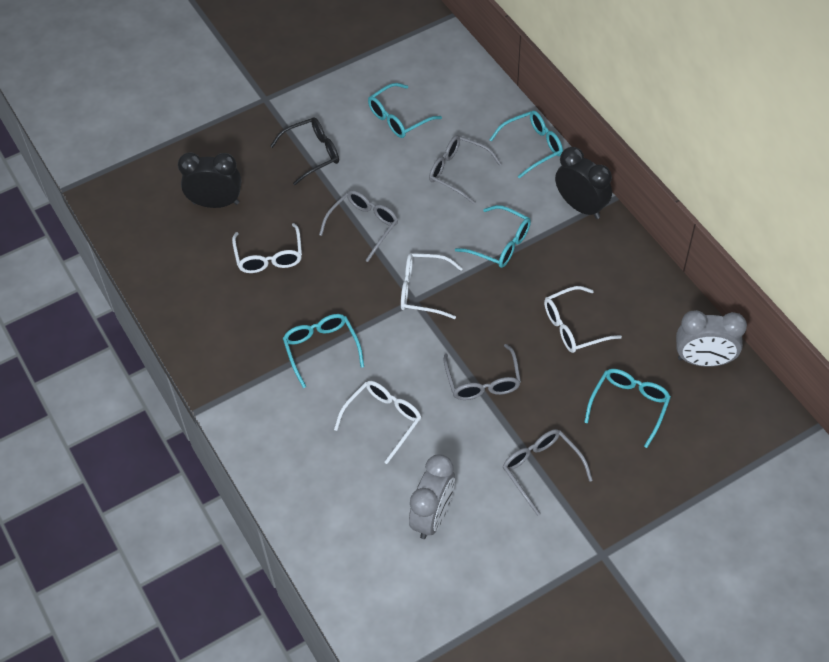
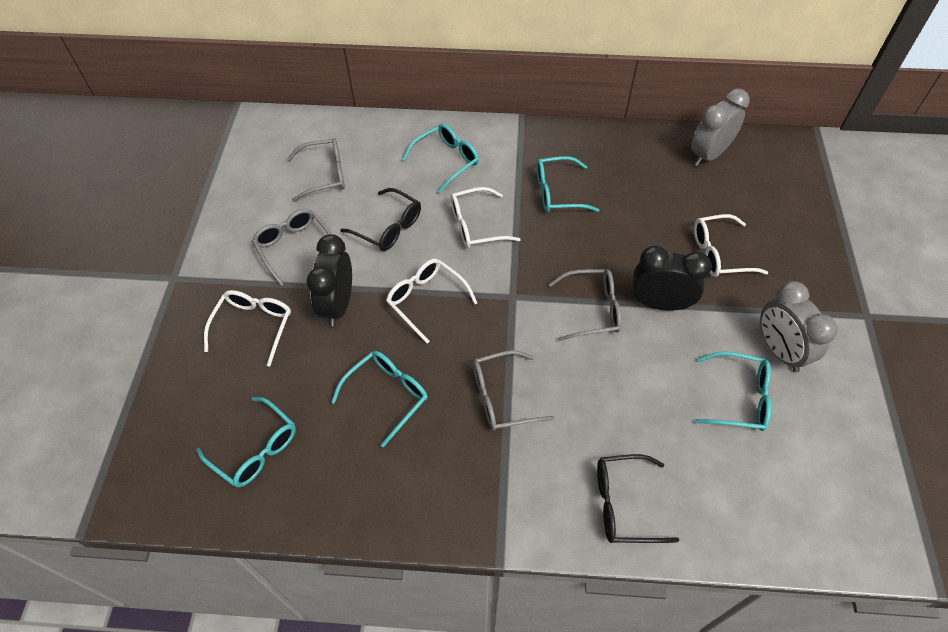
black glasses: [270,117,339,185] = 1 -> [340,188,421,251] [597,454,679,543] = 2

